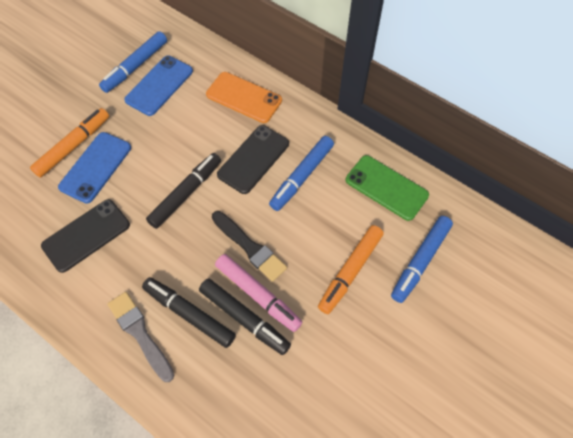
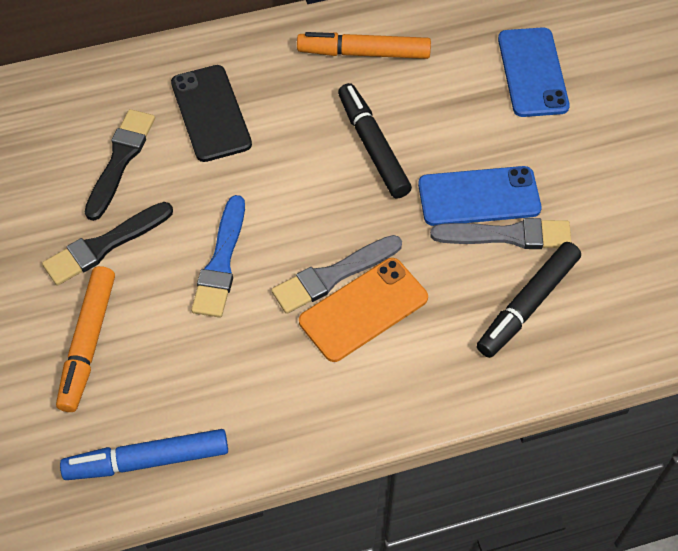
black brush: [212,211,287,282] = 1 -> [42,202,173,286] [85,109,155,221] = 2
black marker: [142,277,236,348] [146,153,221,229] [199,278,291,355] = 3 -> [338,83,412,198] [477,242,581,358] = 2
black phone: [41,199,130,273] [217,125,289,194] = 2 -> [171,65,252,162] = 1
blue brush: none = 0 -> [191,195,245,318] = 1
blue marker: [99,31,167,93] [269,136,334,211] [391,216,453,303] = 3 -> [60,429,228,480] = 1
green phone: [346,155,429,221] = 1 -> none = 0
grey brush: [108,292,174,382] = 1 -> [271,235,402,314] [430,218,572,249] = 2
pink marker: [215,254,302,332] = 1 -> none = 0

